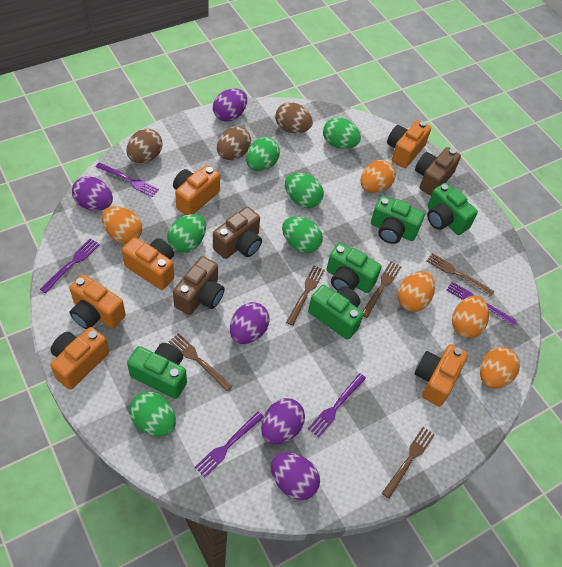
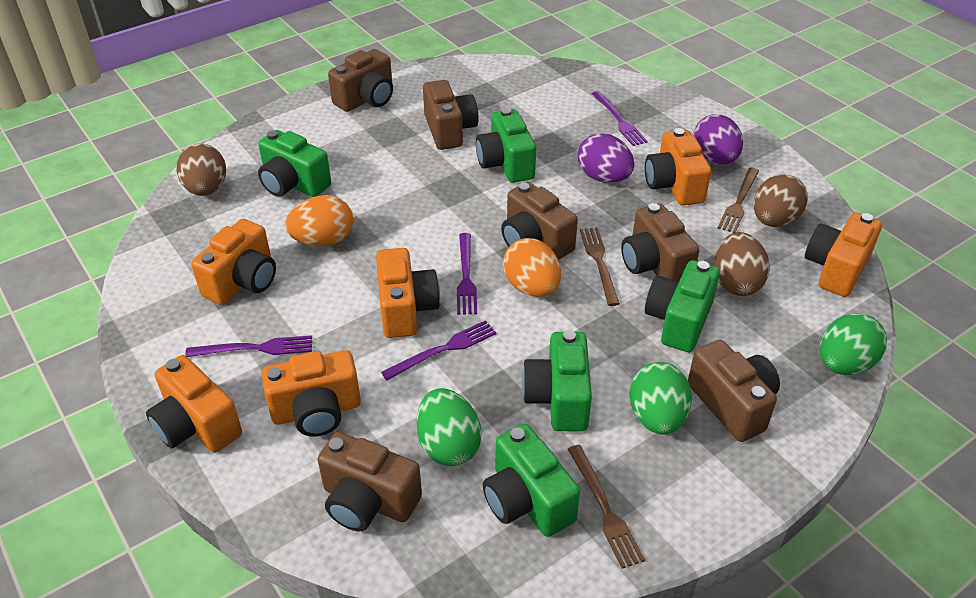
brown camera: [173,256,225,315] [213,207,262,259] [415,147,461,196] = 3 -> [317,432,422,531] [328,49,393,112] [423,80,479,150] [501,182,578,260] [621,203,699,282] [688,340,780,442] = 6
brown fork: [169,333,232,391] [286,265,325,326] [363,262,401,318] [382,427,435,498] [427,253,495,296] = 5 -> [568,445,645,569] [580,227,620,306] [718,167,759,233] = 3
green egg: [129,391,176,436] [167,214,206,253] [246,137,280,171] [282,216,323,253] [285,173,324,208] [323,117,361,149] = 6 -> [417,388,482,466] [629,362,692,435] [820,313,887,375] = 3
orange egg: [102,206,142,244] [361,160,396,193] [397,271,435,312] [452,295,489,338] [480,347,520,389] = 5 -> [285,195,353,246] [503,238,561,297] = 2
purple egg: [72,176,113,211] [213,89,247,122] [230,302,270,344] [261,398,305,444] [271,452,320,500] = 5 -> [578,133,634,183] [693,114,743,164] = 2
purple fork: [40,238,100,293] [96,163,159,197] [194,411,264,478] [308,373,366,438] [446,282,517,326] = 5 -> [185,335,312,357] [381,320,497,380] [457,233,477,315] [592,91,648,146] = 4

